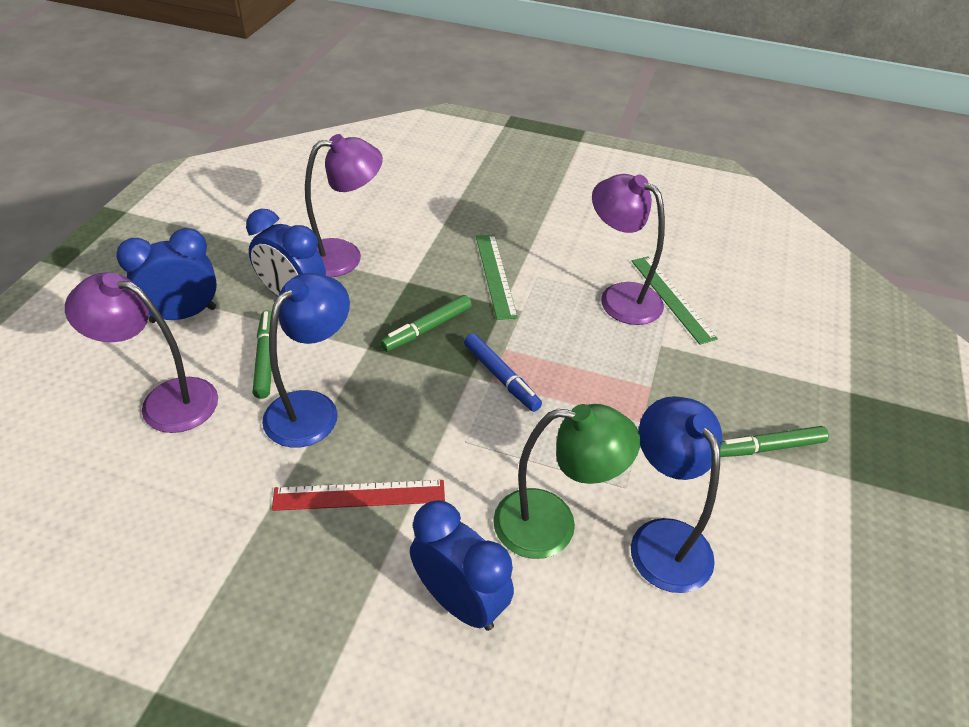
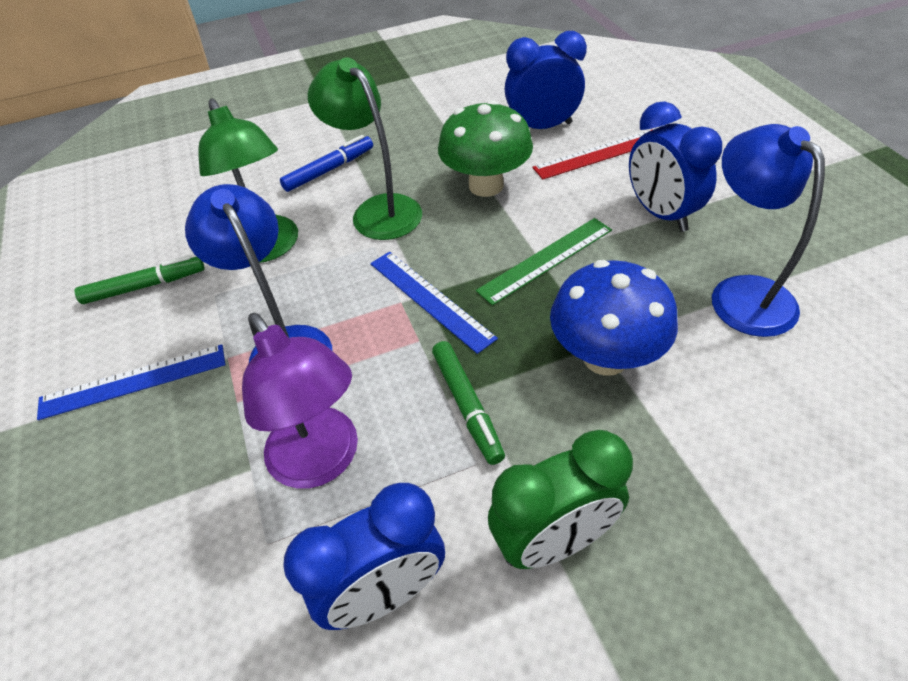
blue mushroom: none = 0 -> [550,260,678,376] = 1
blue ruler: none = 0 -> [37,344,225,420] [370,252,498,354] = 2
green clock: none = 0 -> [488,430,633,569] = 1
green lamp: [493,404,640,559] = 1 -> [198,99,298,263] [308,57,422,240] = 2
green marker: [253,310,272,399] [380,295,472,352] [720,426,829,457] = 3 -> [74,255,205,304] [432,341,505,465] = 2
green mushroom: none = 0 -> [438,100,533,197] = 1
green ruler: [476,234,518,320] [632,256,718,345] = 2 -> [476,218,612,305] = 1
purple lamp: [65,272,218,433] [305,134,383,277] [592,174,665,325] = 3 -> [242,313,358,489] = 1

